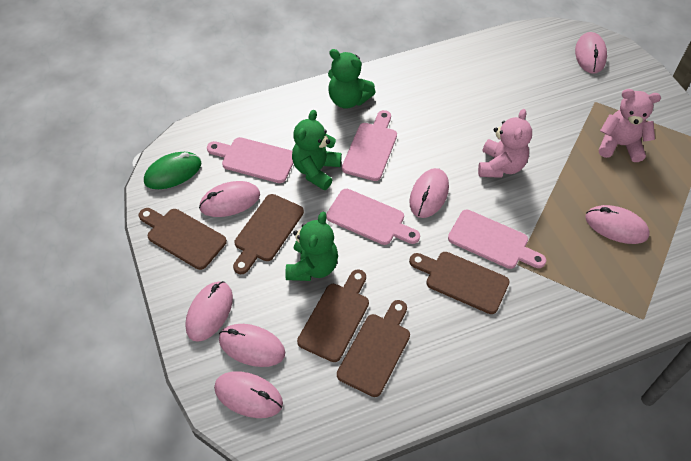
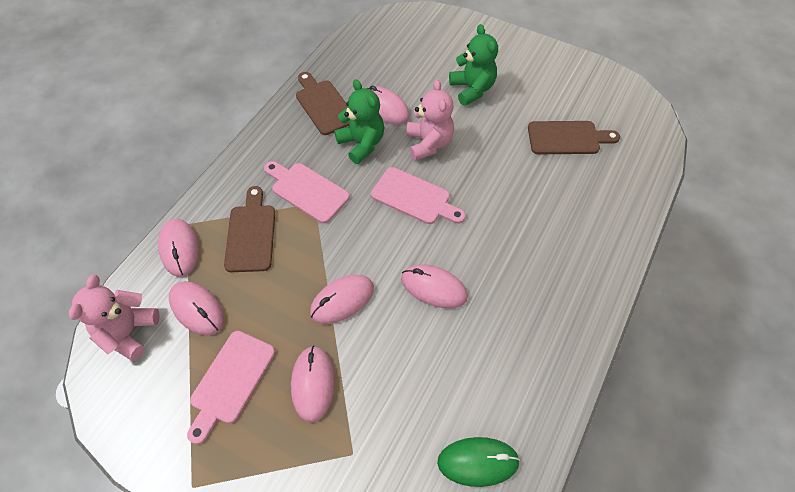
brown cutting board: [138,208,227,270] [233,194,304,274] [297,269,369,362] [337,300,410,397] [409,252,509,314] = 5 -> [224,186,275,272] [296,72,350,135] [528,121,620,154] = 3
green teddy bear: [285,212,338,281] [292,110,342,190] [328,49,376,109] = 3 -> [334,79,384,164] [449,24,498,106] = 2
pink cutting board: [207,137,294,183] [326,189,420,245] [342,110,397,181] [448,210,546,269] = 4 -> [187,331,275,444] [264,161,350,223] [371,167,466,224] = 3
pink mouse: [185,281,233,342] [199,181,260,217] [214,371,283,418] [219,324,285,367] [409,168,449,218] [575,32,607,74] [585,205,649,244] = 7 -> [158,219,199,277] [169,281,224,336] [291,346,335,423] [310,275,374,324] [367,85,410,124] [401,264,468,308] = 6

